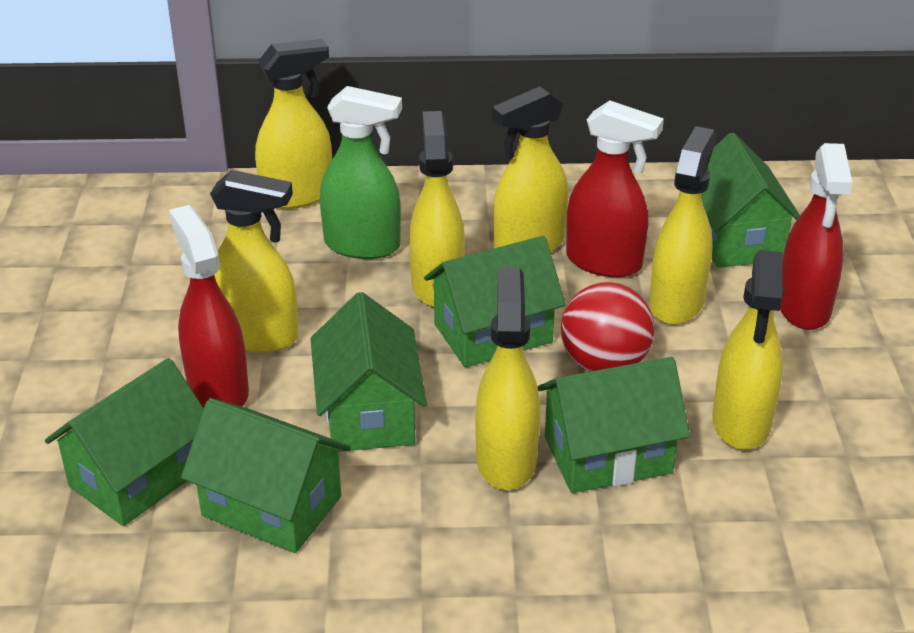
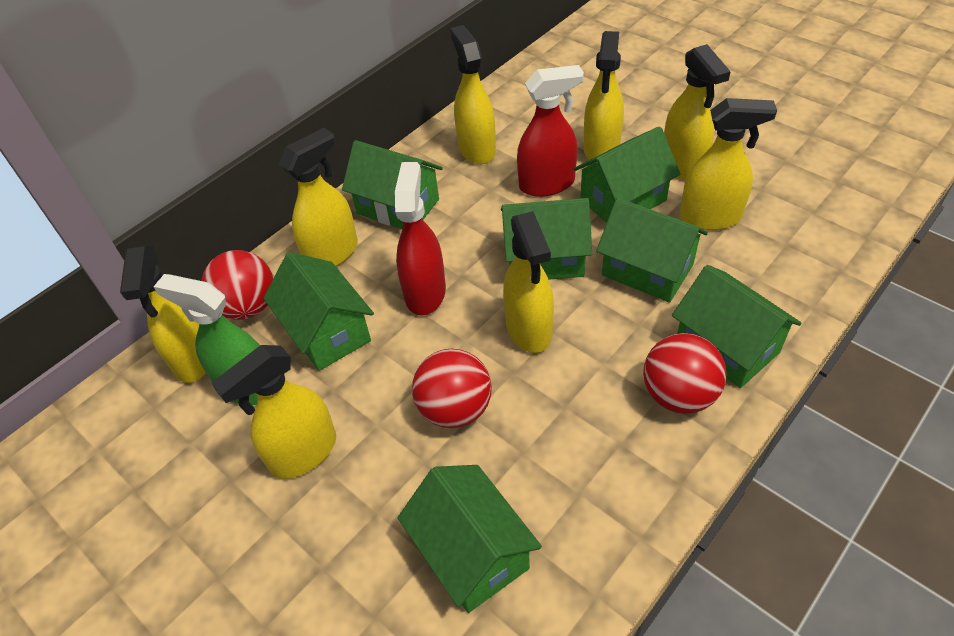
green house: [45,358,204,526] [181,398,351,553] [310,292,427,452] [424,236,566,368] [537,357,690,493] [701,133,800,268] = 6 -> [263,252,374,371] [342,140,443,229] [398,465,542,613] [501,198,592,280] [574,126,680,223] [596,198,708,303] [672,265,802,388] = 7
red ball: [561,282,655,372] = 1 -> [202,250,273,320] [412,349,492,428] [643,333,727,414] = 3
red spray bottle: [169,205,249,408] [566,100,664,277] [780,143,853,330] = 3 -> [395,162,446,316] [517,65,584,197] = 2
yellow spray bottle: [210,170,298,353] [255,39,332,209] [409,111,465,307] [475,268,540,490] [492,86,568,252] [649,126,717,325] [713,250,784,450] = 7 -> [120,246,206,383] [211,345,336,479] [279,128,358,266] [450,25,496,164] [503,211,554,353] [583,31,624,160] [664,44,731,180] [680,98,777,230] = 8

